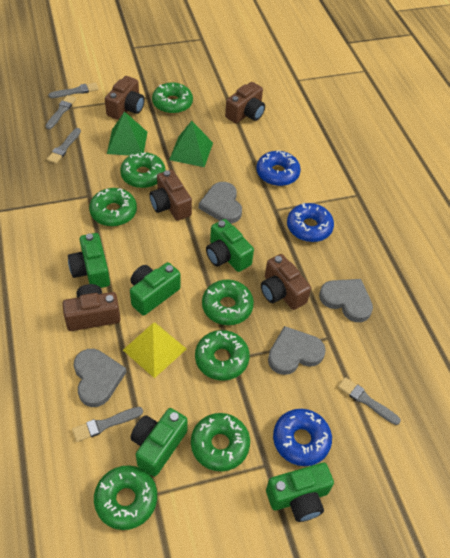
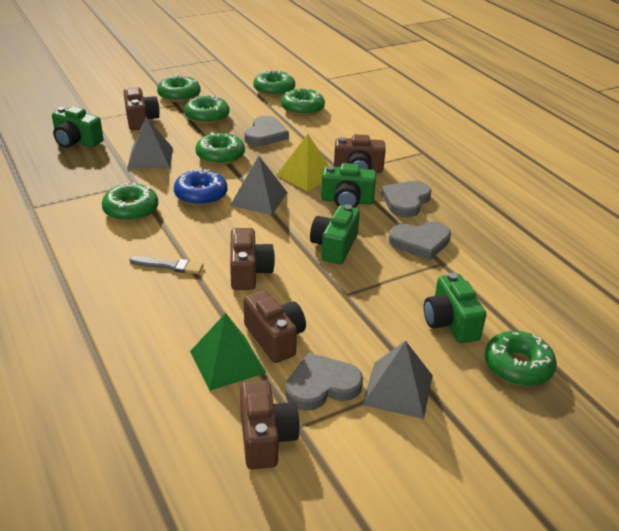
blue donut: [256,150,301,186] [273,409,332,466] [287,203,334,242] = 3 -> [174,169,227,206] = 1
green camera: [68,233,110,288] [130,262,180,316] [131,408,187,477] [206,219,254,272] [266,462,334,522] = 5 -> [52,106,103,148] [310,205,360,264] [321,163,376,208] [424,273,486,343] = 4
green pyramid: [107,111,147,156] [169,121,213,167] = 2 -> [190,313,266,391] = 1
grey brush: [46,95,76,129] [47,128,81,164] [48,83,99,98] [72,407,143,442] [338,377,401,425] = 5 -> [130,256,203,274] = 1
grey pyramid: none = 0 -> [127,117,173,169] [230,156,287,215] [362,341,433,419] = 3

